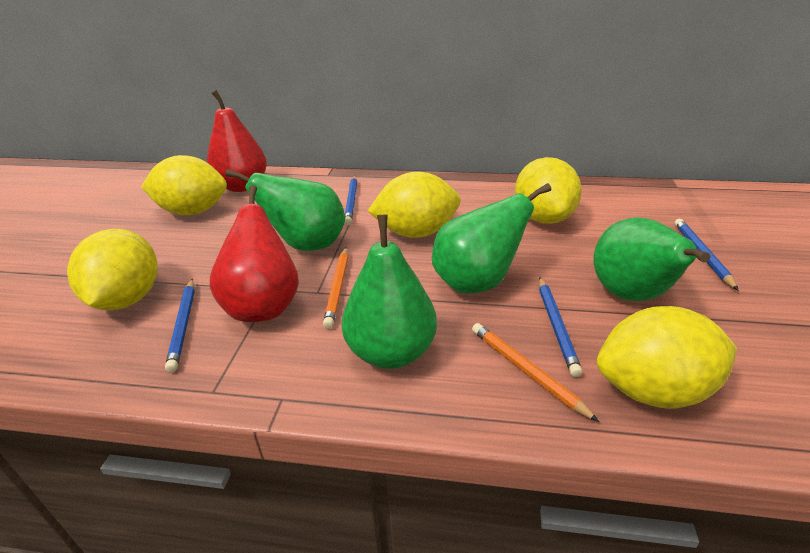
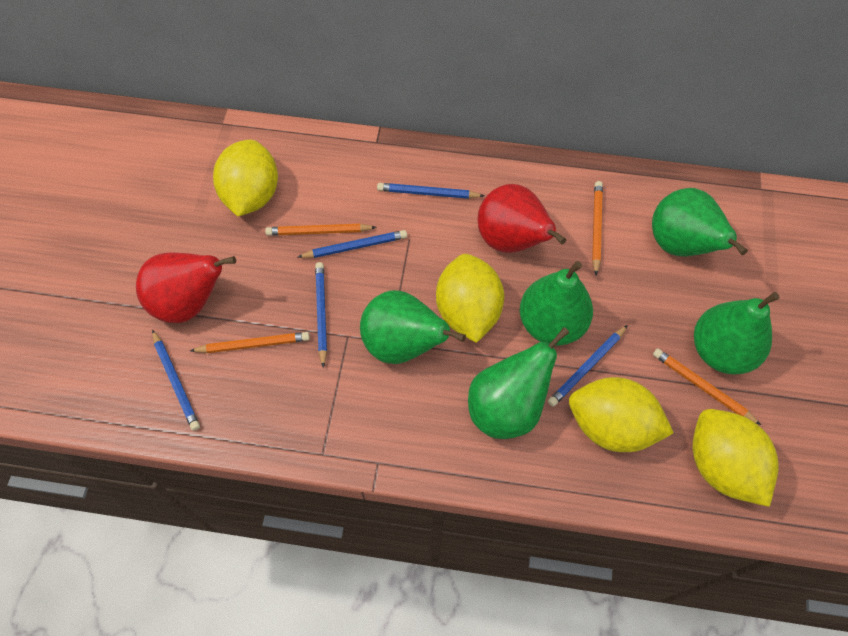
blue pencil: [165,279,195,372] [345,176,357,225] [539,277,582,377] [675,219,739,291] = 4 -> [152,330,200,431] [298,230,407,258] [315,262,327,368] [377,183,484,199] [548,325,628,407] = 5
green pear: [225,169,345,251] [342,215,437,369] [432,183,552,294] [593,217,710,301] = 4 -> [360,290,466,364] [468,327,570,439] [520,261,593,346] [652,188,748,256] [694,292,779,375] = 5
orange pencil: [323,248,348,329] [472,323,599,422] = 2 -> [190,332,310,353] [265,224,376,236] [592,181,603,275] [653,348,761,425] = 4
yellow lemon: [67,229,158,310] [141,155,227,215] [368,172,461,238] [515,157,582,224] [597,306,737,409] = 5 -> [213,139,278,217] [436,254,504,343] [569,377,674,452] [692,409,779,507] = 4

